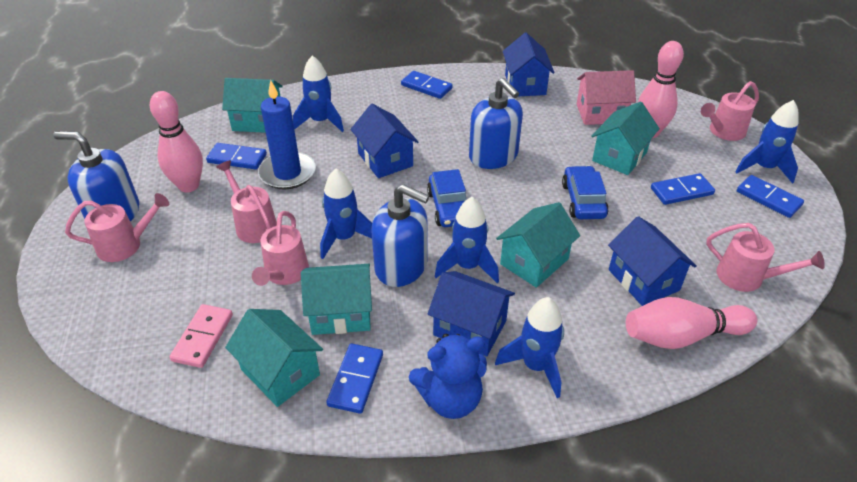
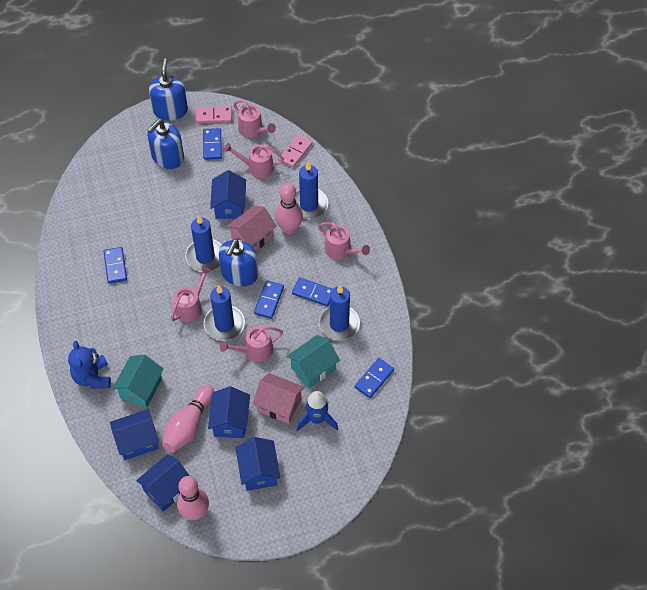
blue candle: [258,80,316,189] = 1 -> [185,215,222,272] [204,285,245,341] [295,161,328,219] [319,285,360,341] = 4
blue car: [427,169,467,227] [562,166,609,219] = 2 -> none = 0
blue house: [350,104,419,178] [428,271,515,357] [503,33,555,96] [608,216,697,306] = 4 -> [110,409,159,460] [136,454,190,512] [208,386,250,438] [210,170,246,219] [235,437,280,491] = 5
blue rocket: [293,56,344,132] [320,169,372,259] [435,197,499,283] [495,297,564,398] [735,100,799,184] = 5 -> [297,391,338,431] = 1
pink domino: [169,304,233,368] = 1 -> [196,106,232,123] [278,134,313,168] = 2
pink house: [577,70,636,125] = 1 -> [227,206,277,251] [253,373,304,424] = 2
turquoise house: [222,78,283,133] [225,309,323,407] [301,264,372,335] [496,202,580,288] [591,101,660,175] = 5 -> [112,355,164,408] [287,335,340,388] = 2

